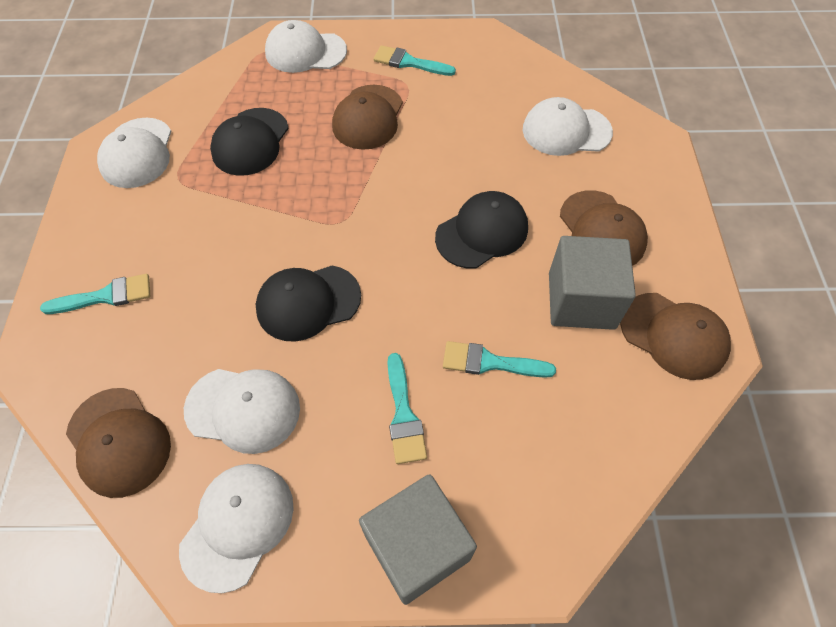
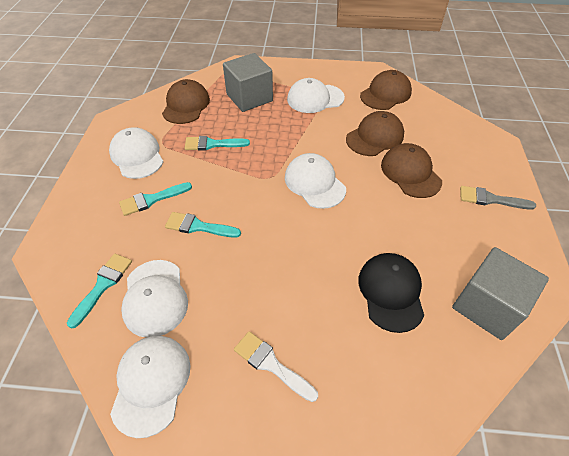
black cap: [210,108,289,176] [256,266,361,342] [435,191,528,269] = 3 -> [358,253,424,333] = 1
grey brush: none = 0 -> [460,186,536,209] = 1
white brush: none = 0 -> [234,331,318,402] = 1

